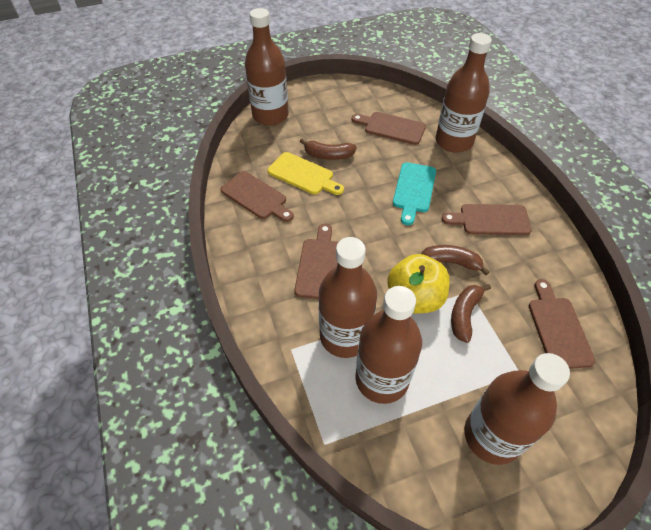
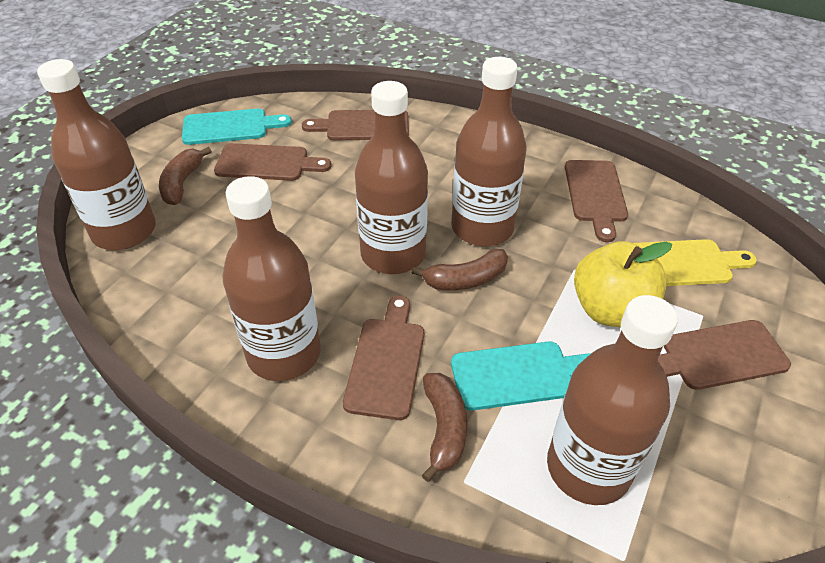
turquoise cutting board: [393,162,436,225] = 1 -> [182,109,292,145] [451,342,590,411] = 2

